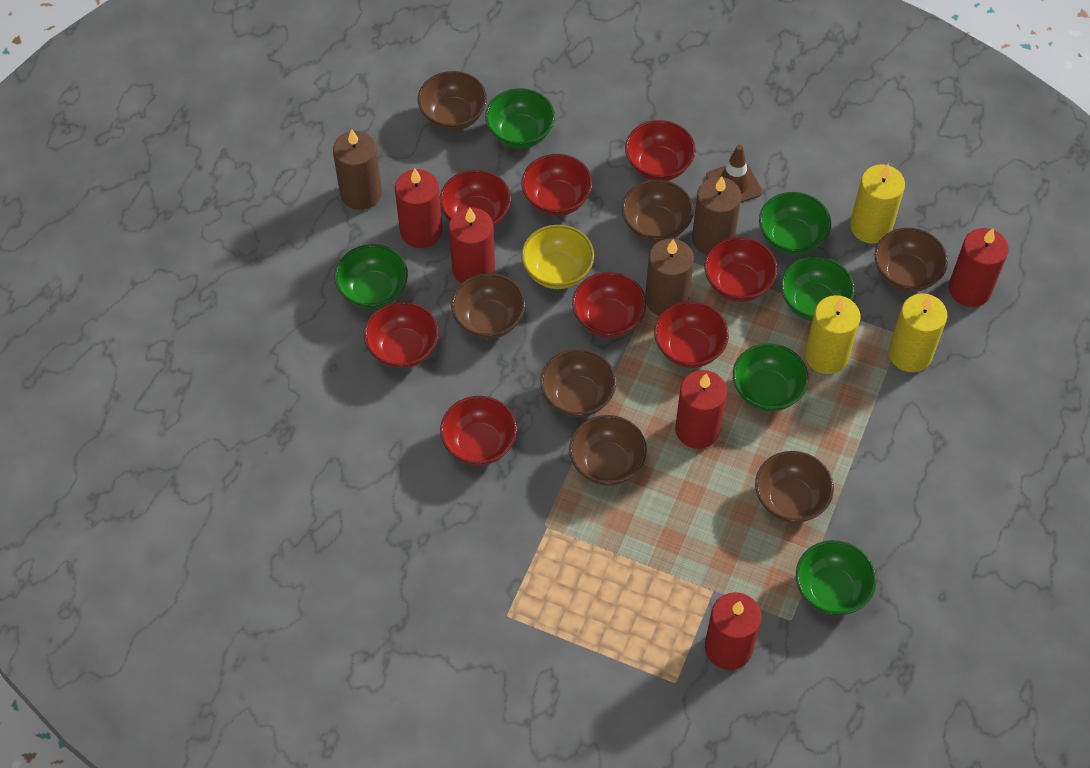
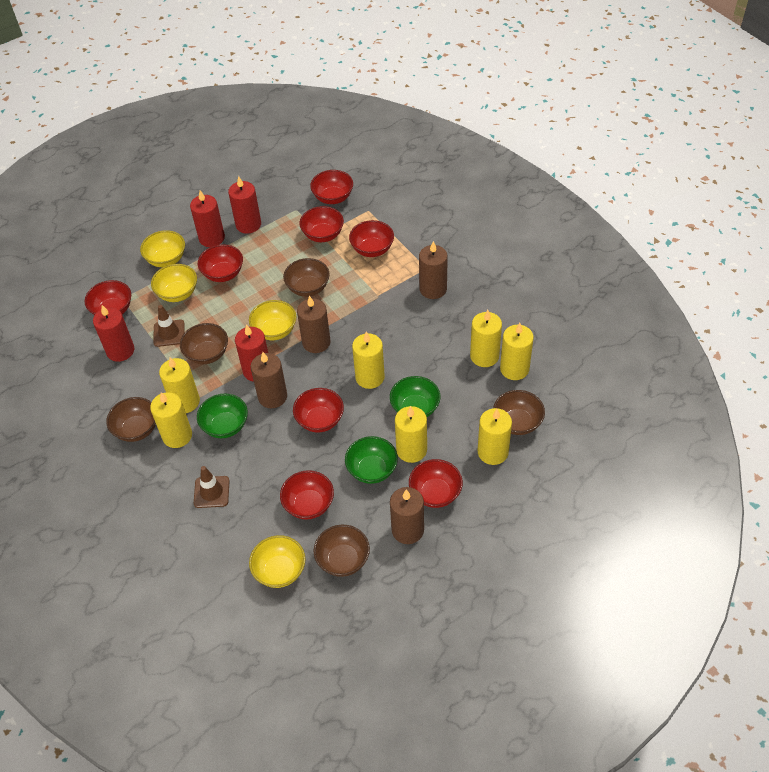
brown bowl: [418,71,487,131] [451,273,525,339] [540,349,616,417] [569,415,647,486] [622,180,694,243] [755,451,834,523] [874,228,948,292] = 7 -> [106,397,156,442] [180,323,228,364] [283,258,330,297] [314,525,370,577] [493,390,545,435] = 5
brown candle: [333,129,382,210] [645,239,694,316] [692,177,741,255] = 3 -> [251,352,287,408] [297,296,331,353] [390,487,424,544] [419,241,448,299] = 4
brown traffic cone: [706,145,762,203] = 1 -> [153,305,185,347] [194,466,229,508] = 2
green bowl: [335,244,408,309] [485,88,555,149] [733,343,809,412] [759,192,831,255] [781,256,855,321] [796,540,876,615] = 6 -> [197,394,248,438] [345,436,398,484] [390,376,440,417] = 3
red candle: [395,168,442,248] [449,208,495,283] [675,370,727,449] [705,592,762,670] [949,228,1009,307] = 5 -> [93,305,134,362] [190,190,225,247] [228,176,261,234] [235,324,268,382] = 4
yellow bowl: [521,225,594,289] = 1 -> [140,230,185,267] [151,264,197,302] [249,300,296,340] [249,535,305,588] = 4
yellow candle: [805,295,860,374] [850,163,905,244] [888,293,947,372] = 3 -> [150,392,192,448] [159,357,200,413] [352,332,385,389] [395,406,427,463] [470,310,502,367] [478,408,512,465] [500,323,534,380] = 7

